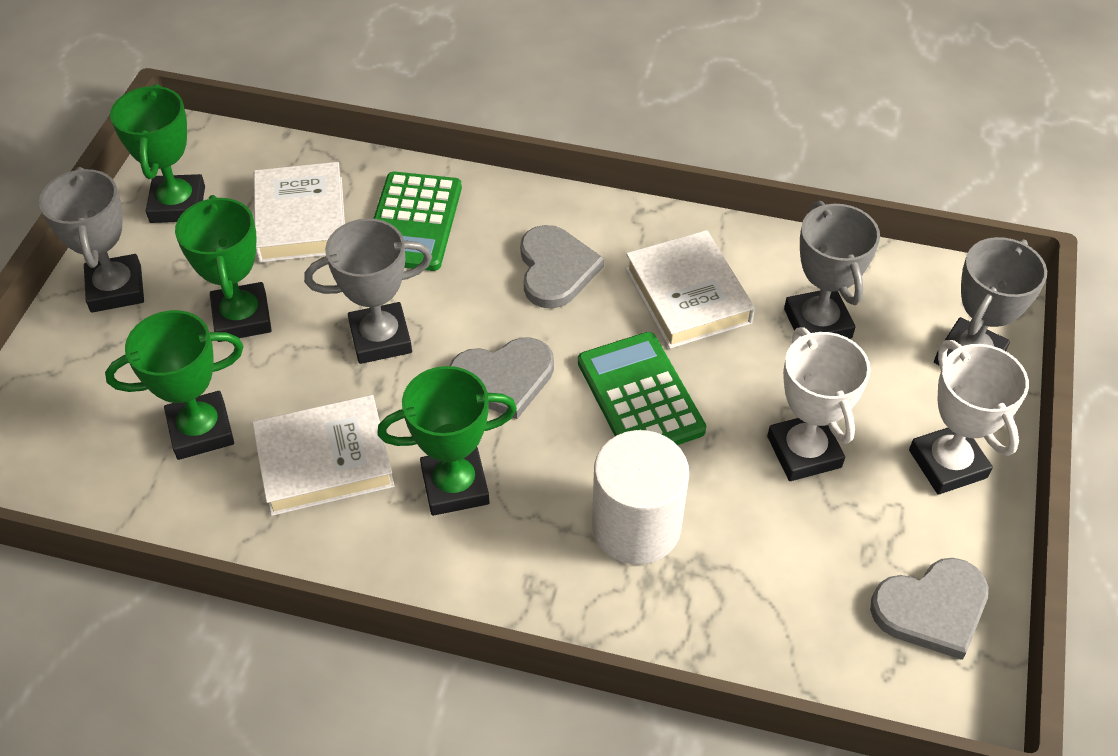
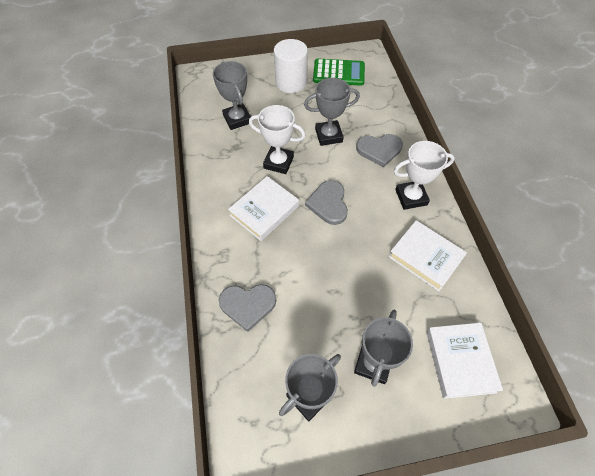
green calculator: [373,172,462,271] [578,332,706,445] = 2 -> [313,59,365,86] = 1
green trophy: [105,310,244,460] [110,84,205,223] [175,195,272,342] [377,366,517,516] = 4 -> none = 0

